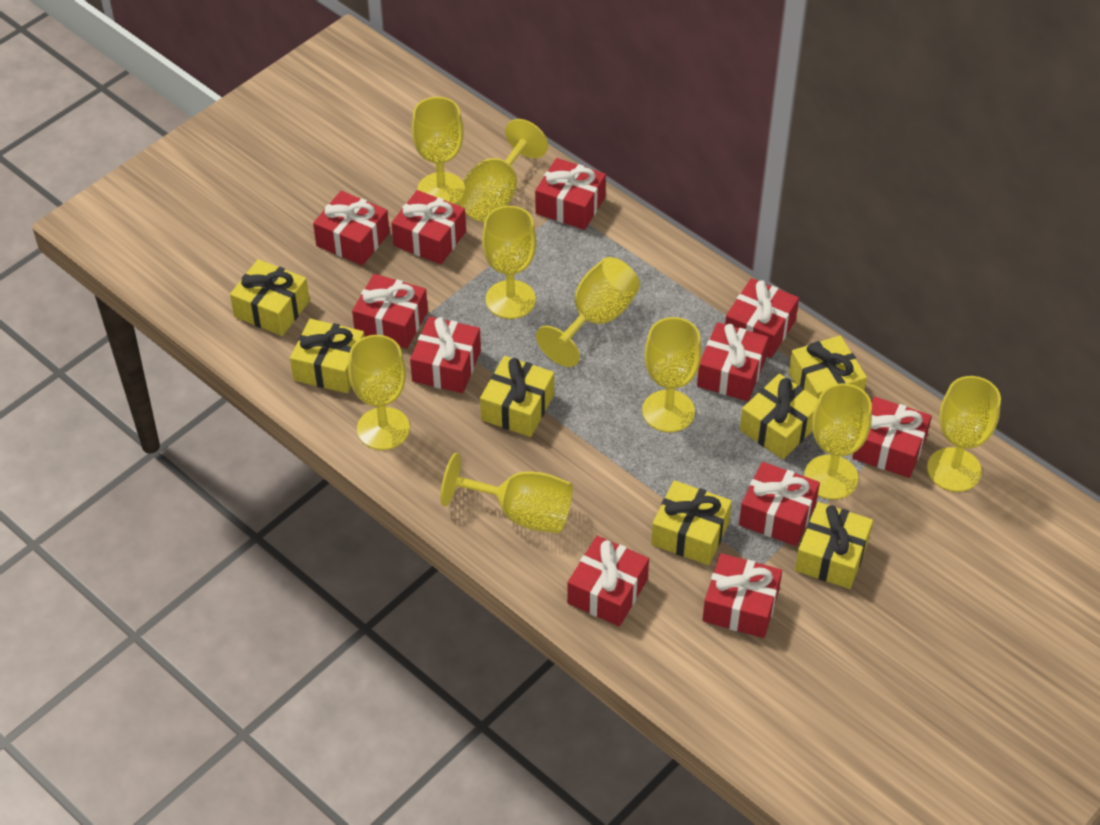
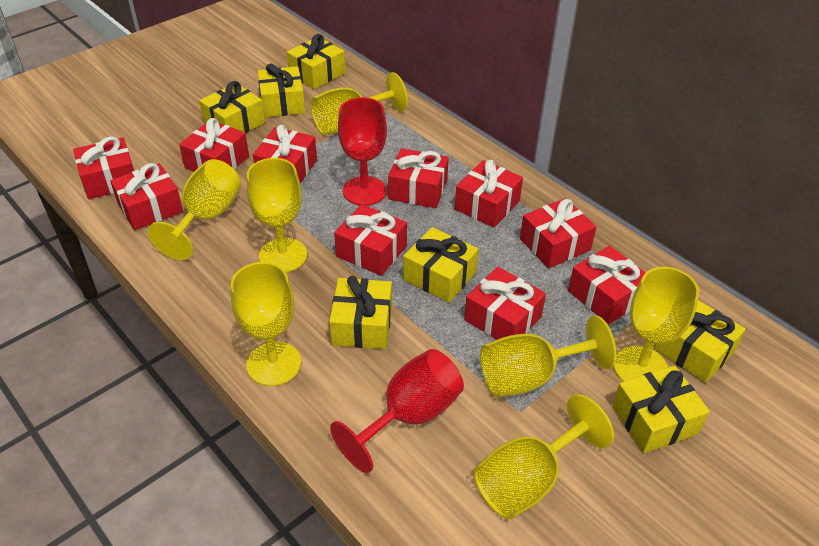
red gift: [313,191,390,266] [352,274,428,349] [391,190,466,264] [410,316,481,393] [535,158,606,230] [567,536,649,626] [697,322,769,401] [702,553,782,638] [725,278,799,358] [739,462,820,546] [852,396,932,478] = 11 -> [73,136,135,199] [110,163,183,230] [179,118,249,172] [253,125,317,183] [334,204,407,276] [388,148,449,208] [455,160,523,228] [464,267,546,340] [520,198,597,268] [568,246,646,324] = 10
red goblet: none = 0 -> [330,349,464,473] [338,97,387,206] = 2
yellow goblet: [348,335,410,450] [412,97,463,204] [440,453,573,533] [456,119,548,222] [482,206,536,319] [536,257,640,367] [642,317,702,432] [804,383,872,500] [927,376,1001,492] = 9 -> [148,159,241,260] [231,262,301,386] [247,158,307,272] [311,72,408,135] [474,394,614,519] [480,315,616,397] [614,267,699,382] = 7

